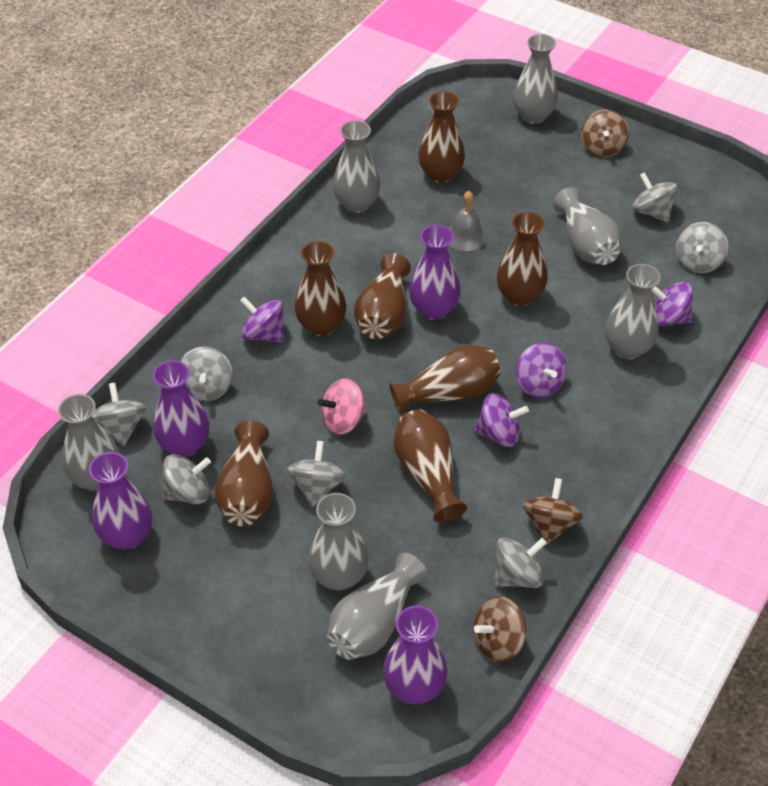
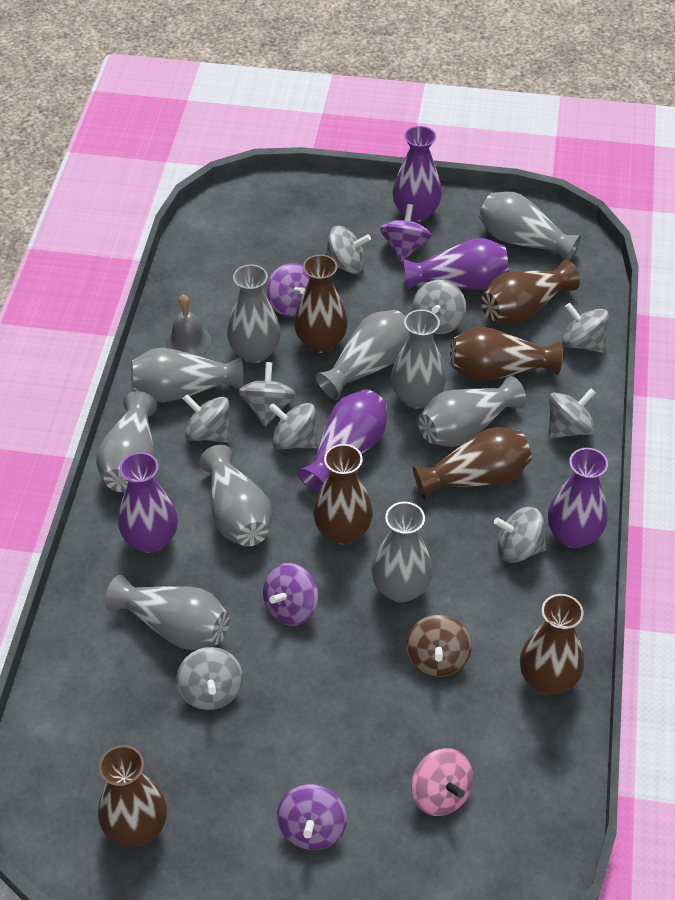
brown spinning top: [473,596,526,662] [523,478,583,545] [581,109,629,157] = 3 -> [406,615,471,677] = 1
grey spinning top: [92,383,146,446] [162,454,211,504] [180,347,233,401] [287,441,346,507] [494,538,547,588] [632,172,677,222] [676,222,728,273] = 7 -> [176,647,243,710] [183,394,231,443] [239,362,296,426] [269,403,318,449] [325,226,371,274] [412,280,466,334] [494,507,547,563] [549,388,596,438] [562,303,609,353] = 9
grey vase: [58,394,120,491] [308,493,369,590] [327,553,428,660] [333,120,380,213] [513,34,558,124] [553,187,621,265] [605,264,661,359] = 7 -> [96,391,157,492] [105,575,230,650] [131,348,243,403] [199,445,272,547] [227,264,281,363] [315,310,410,400] [372,502,433,602] [391,309,446,409] [418,376,526,447] [479,192,581,260] = 10
purple vase: [89,452,152,549] [153,360,210,457] [383,606,448,704] [409,225,461,320] = 4 -> [118,452,178,553] [297,390,387,493] [392,126,442,222] [403,238,509,290] [548,448,608,548] = 5

